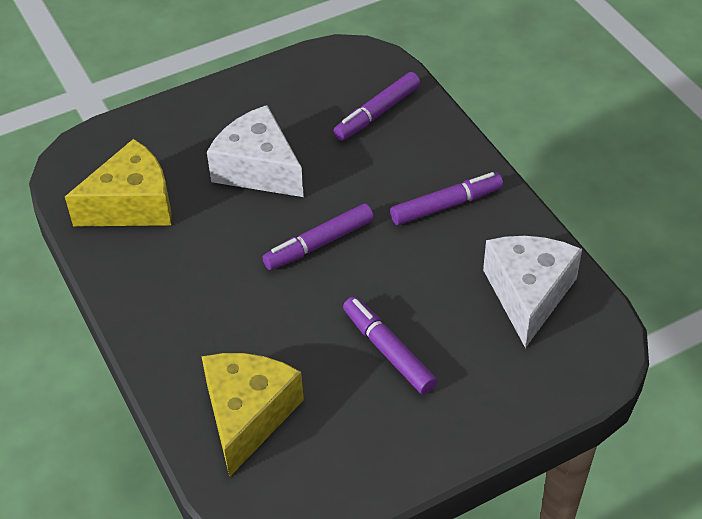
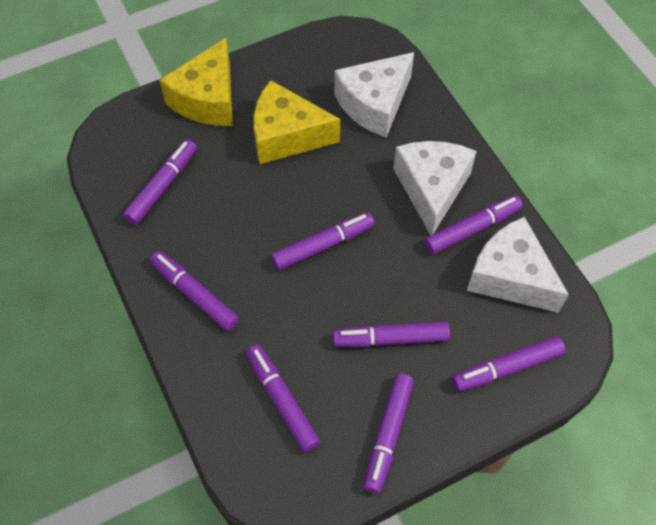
purple marker: [262,203,374,270] [333,72,421,141] [343,297,437,394] [390,172,503,225] = 4 -> [123,139,197,225] [150,251,239,331] [246,345,320,452] [271,212,374,270] [333,322,450,347] [364,373,414,493] [424,196,523,254] [452,336,565,392] = 8
white cheese: [207,105,304,197] [483,236,582,348] = 2 -> [334,52,414,138] [393,141,477,235] [467,217,569,313] = 3

